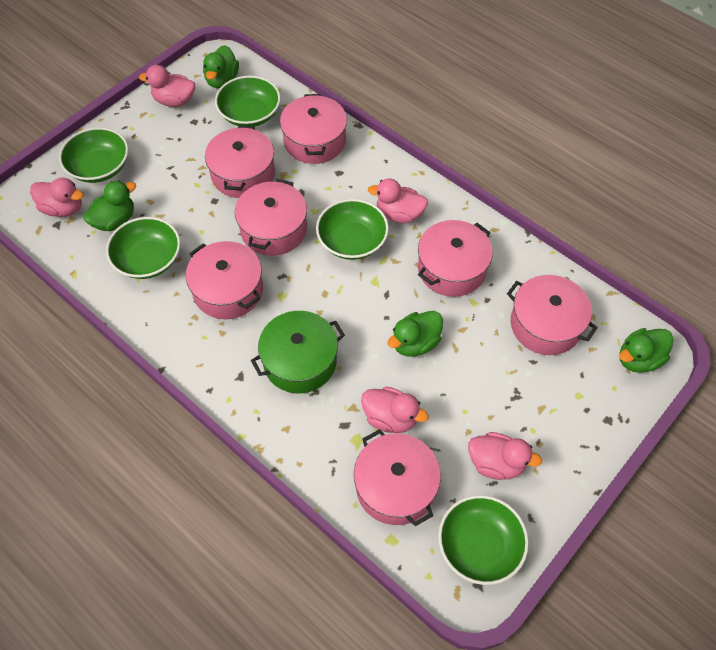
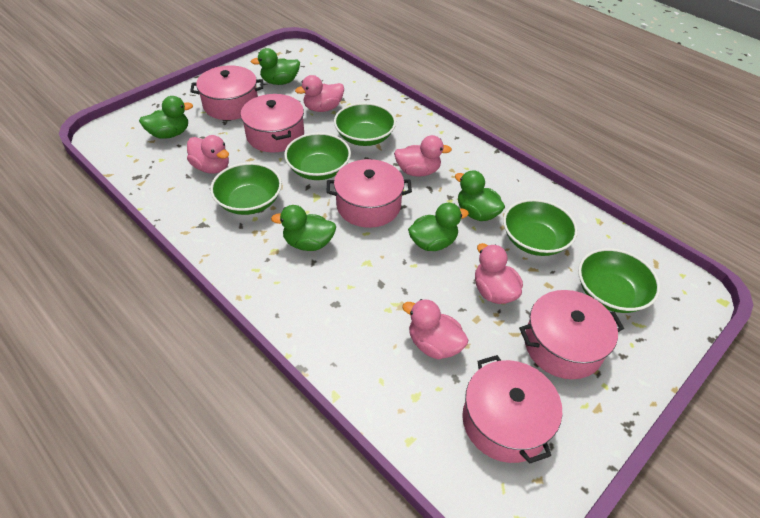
green duck: [83,180,136,231] [203,45,239,88] [387,311,443,357] [619,328,674,373] = 4 -> [139,96,193,139] [251,48,300,85] [271,205,336,251] [408,203,469,251] [455,170,505,221] = 5
green pot: [251,311,345,393] = 1 -> none = 0
pink pot: [186,241,263,319] [205,125,275,198] [235,179,307,256] [280,94,347,164] [354,429,441,526] [418,220,493,297] [507,275,598,355] = 7 -> [190,65,263,120] [241,94,304,152] [327,159,412,228] [462,355,562,464] [519,290,624,379] = 5

